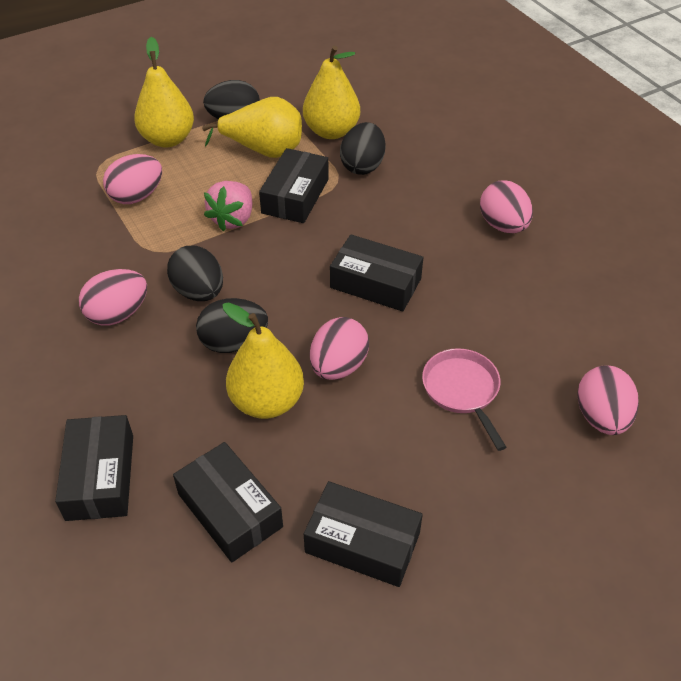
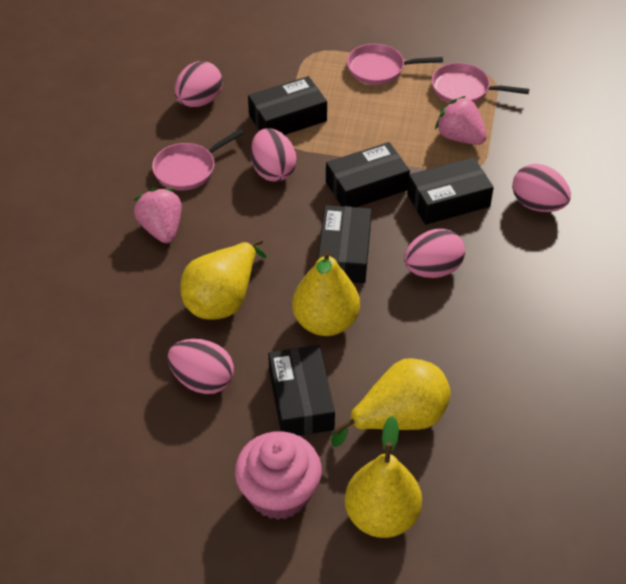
black egg: [167,246,223,301] [196,298,268,353] [203,80,260,120] [340,122,385,175] = 4 -> none = 0
pink cupcake: none = 0 -> [235,432,322,520] = 1
pink pan: [422,348,506,451] = 1 -> [152,129,244,190] [347,44,443,85] [431,63,529,103] = 3
pink strawberry: [204,181,252,231] = 1 -> [134,188,182,243] [435,96,487,145] = 2

